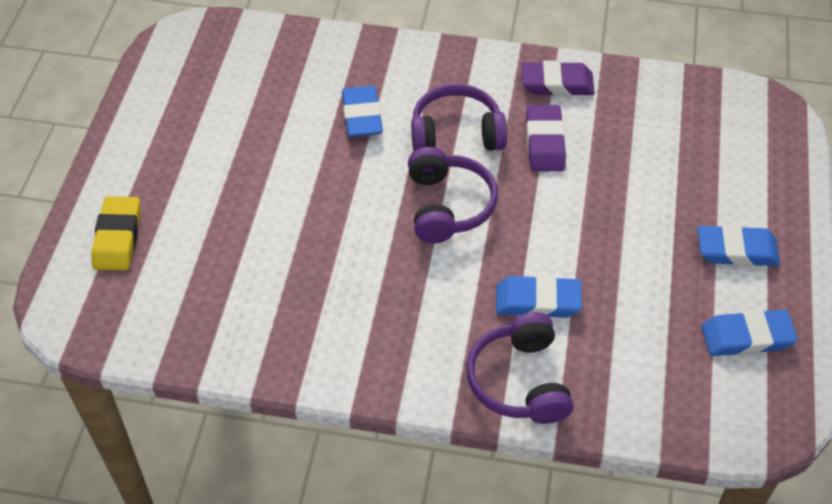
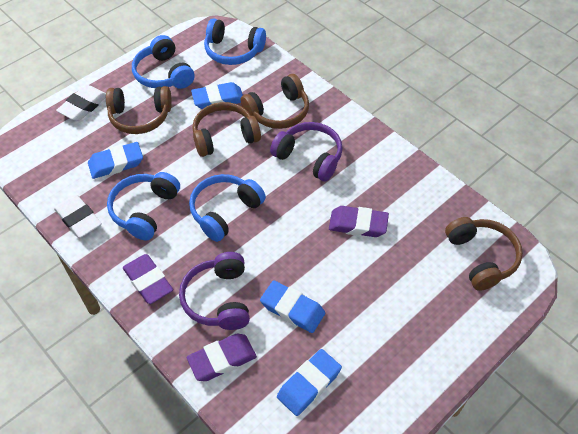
blue headphones: none = 0 -> [107,172,180,241] [132,35,195,89] [189,174,266,242] [204,18,266,65] = 4
brown headphones: none = 0 -> [106,86,172,134] [192,102,261,157] [241,74,309,129] [445,217,523,291] = 4
purple eraser: [521,61,595,96] [526,105,566,171] = 2 -> [123,254,173,304] [187,334,257,381] [329,206,389,237] = 3
purple headphones: [408,147,498,243] [411,84,507,151] [466,312,573,424] = 3 -> [179,252,250,330] [270,122,343,182] = 2
white eraser: none = 0 -> [54,194,102,238] [56,85,106,121] = 2
yellow eraser: [91,196,141,270] = 1 -> none = 0

